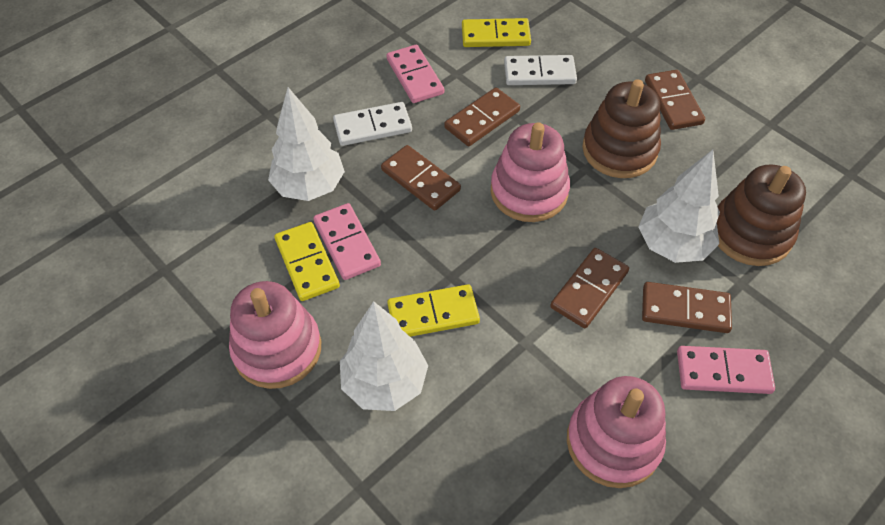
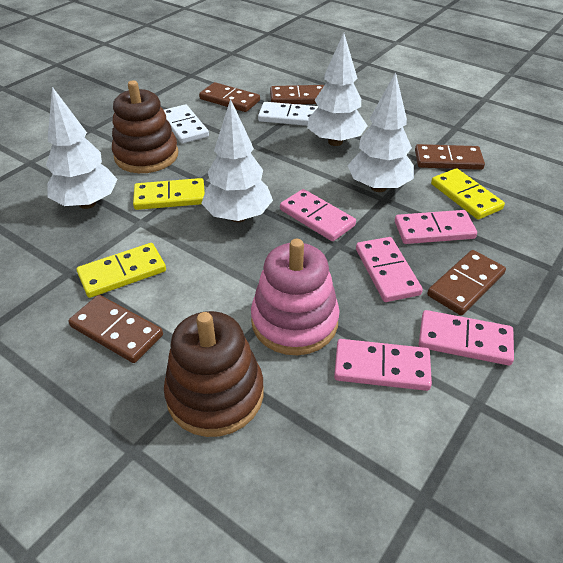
pink domino: [314,203,381,280] [386,45,444,103] [677,346,775,394] = 3 -> [280,189,356,241] [334,339,432,391] [356,237,423,302] [395,210,477,244] [419,310,514,365] = 5
pink stacking toy: [229,281,321,389] [491,122,570,222] [567,376,666,488] = 3 -> [251,239,340,355] = 1
white tree: [268,87,345,201] [340,301,428,411] [639,150,720,263] = 3 -> [46,87,118,209] [201,99,273,222] [307,33,367,146] [348,72,414,192] = 4

